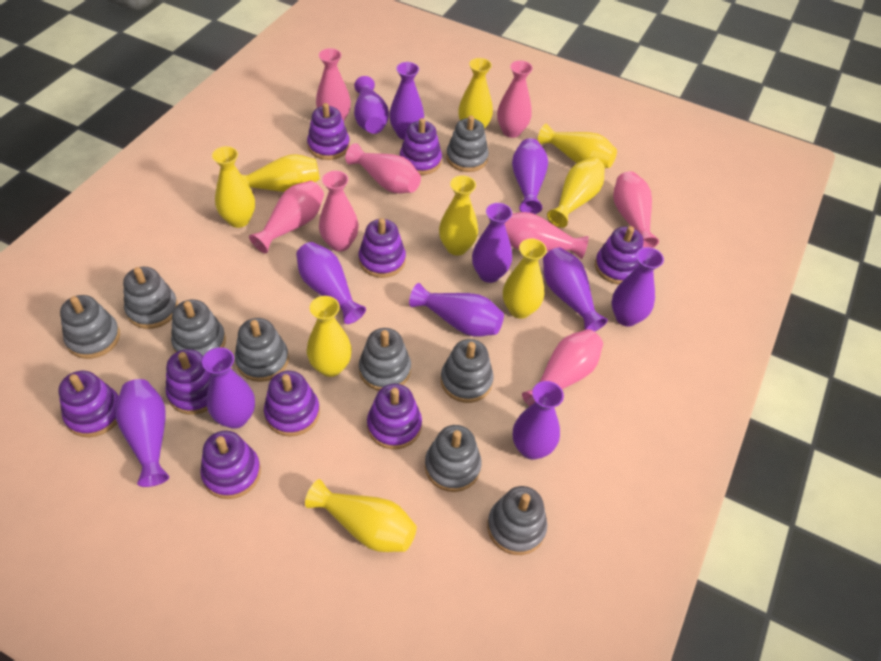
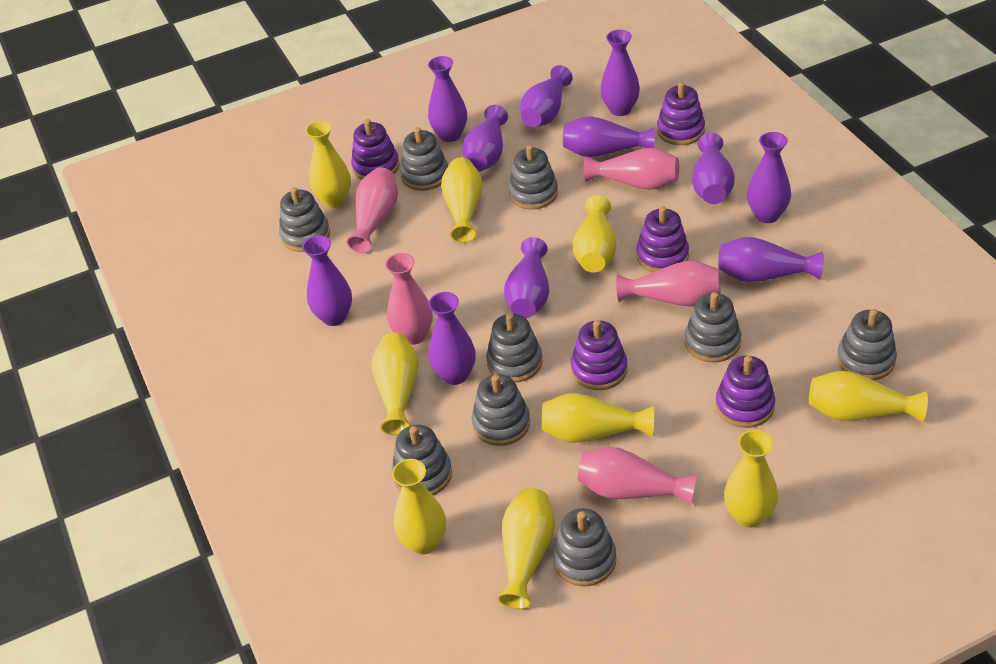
pink vase: [249,181,324,254] [316,48,351,121] [319,171,359,252] [345,143,421,193] [497,60,533,138] [505,212,589,259] [522,329,603,407] [613,171,659,248] = 8 -> [347,167,398,253] [385,253,433,345] [577,447,697,506] [583,148,679,190] [616,261,721,306] = 5
purple stacking toy: [58,371,119,437] [165,349,212,415] [200,431,261,499] [264,371,320,436] [307,103,350,160] [359,218,406,278] [367,384,422,449] [400,118,442,175] [595,226,644,285] = 9 -> [351,119,400,180] [571,320,628,390] [636,206,689,272] [657,82,705,145] [715,355,775,428] = 5

